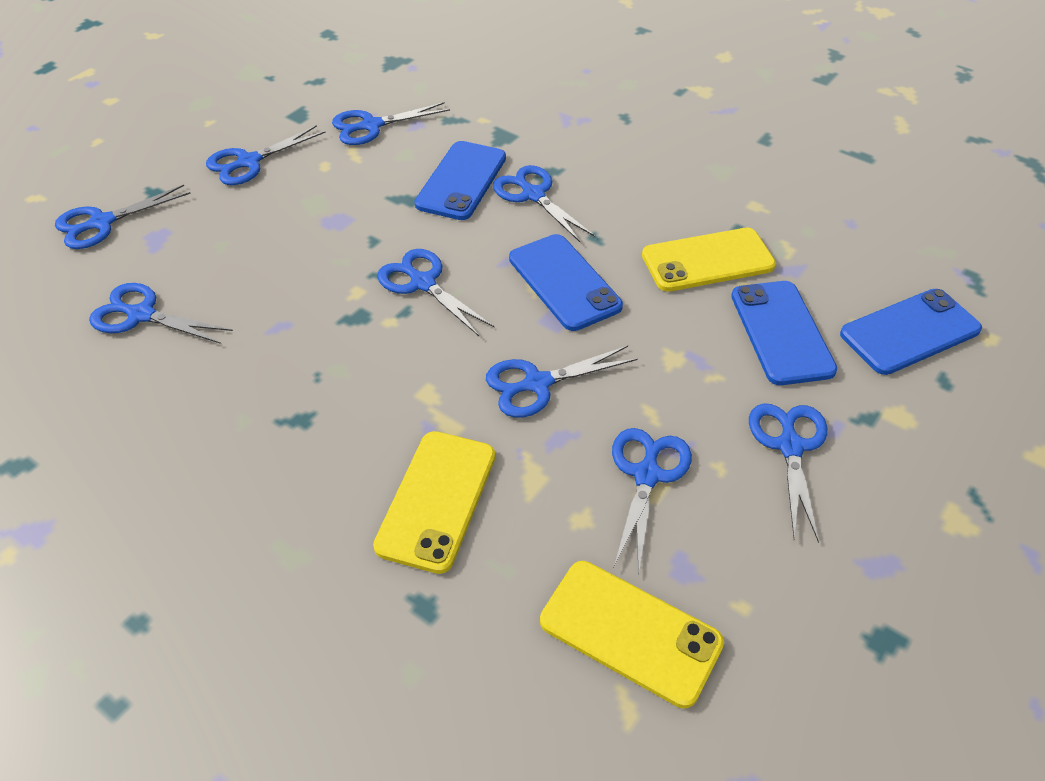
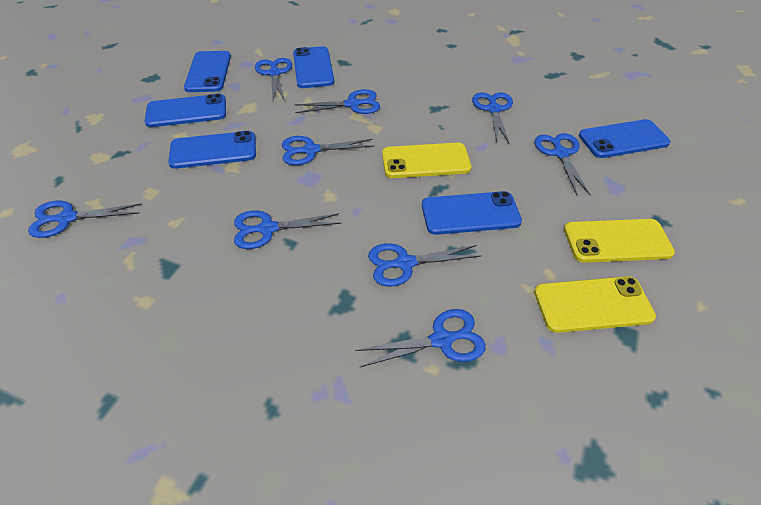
blue phone: [414,141,506,220] [509,234,623,331] [731,281,837,385] [840,289,982,375] = 4 -> [145,94,226,127] [168,131,256,169] [184,51,231,92] [293,46,334,88] [422,191,522,235] [579,119,670,158] = 6

